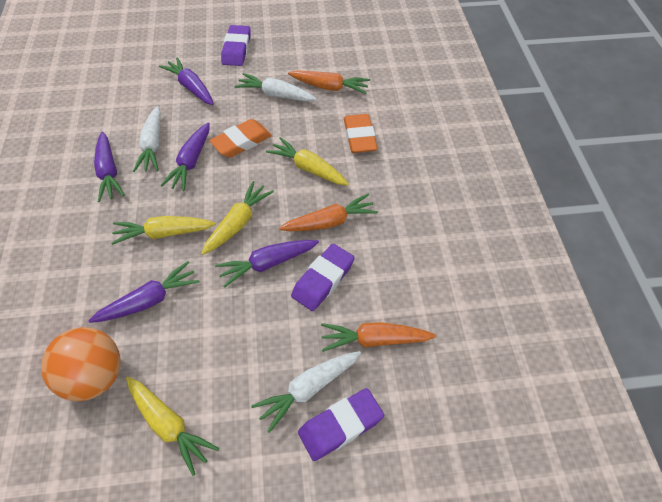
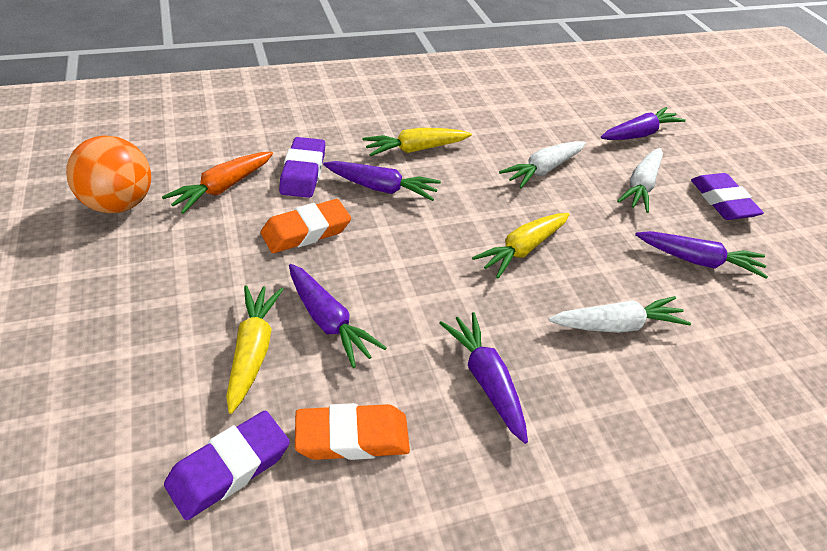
orange carrot: [279,194,378,231] [288,70,370,94] [321,322,436,352] = 3 -> [162,152,273,214] = 1
yellow carrot: [111,216,216,245] [126,377,219,476] [201,181,274,255] [266,137,349,186] = 4 -> [226,285,283,414] [362,128,472,156] [472,213,570,278] = 3

